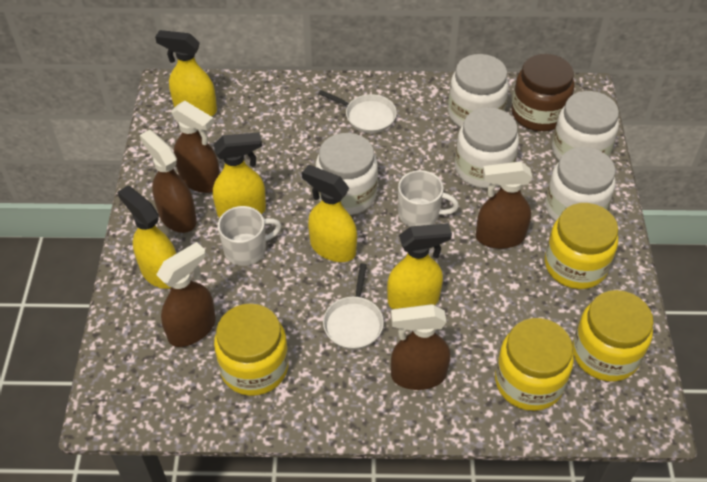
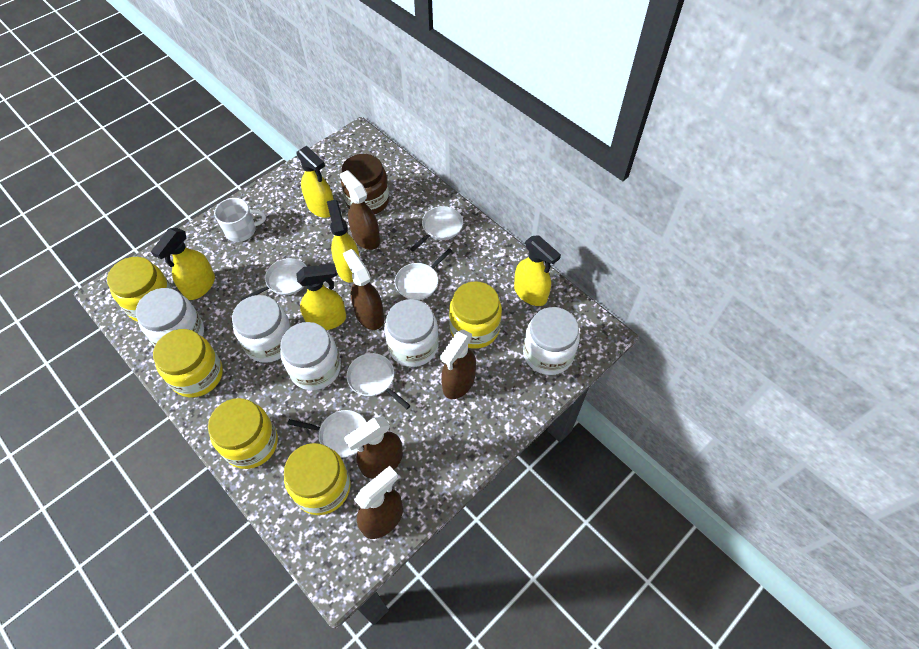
white mug: [218,206,282,266] [398,170,459,226] = 2 -> [214,198,266,242] = 1
white pan: [318,90,397,133] [323,263,384,350] = 2 -> [241,258,307,300] [287,410,366,457] [347,353,411,409] [395,248,452,300] [410,206,463,251] = 5
yellow jar: [214,303,289,396] [495,318,574,411] [545,203,618,289] [572,290,653,382] = 4 -> [107,257,173,322] [153,329,223,398] [208,398,278,469] [284,443,350,515] [449,281,502,349] = 5

